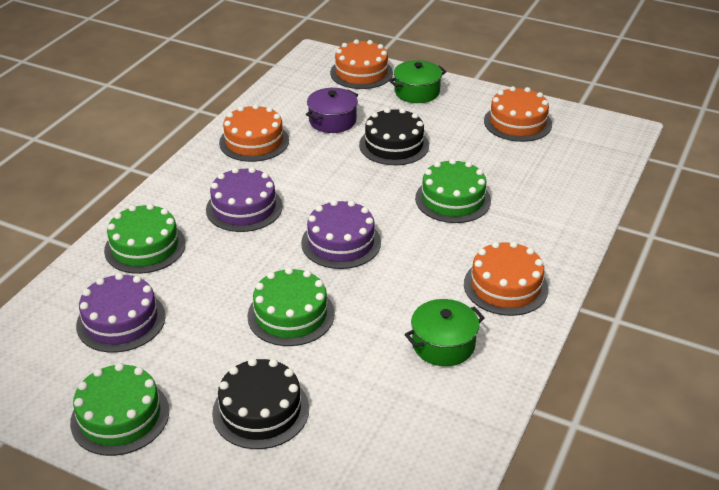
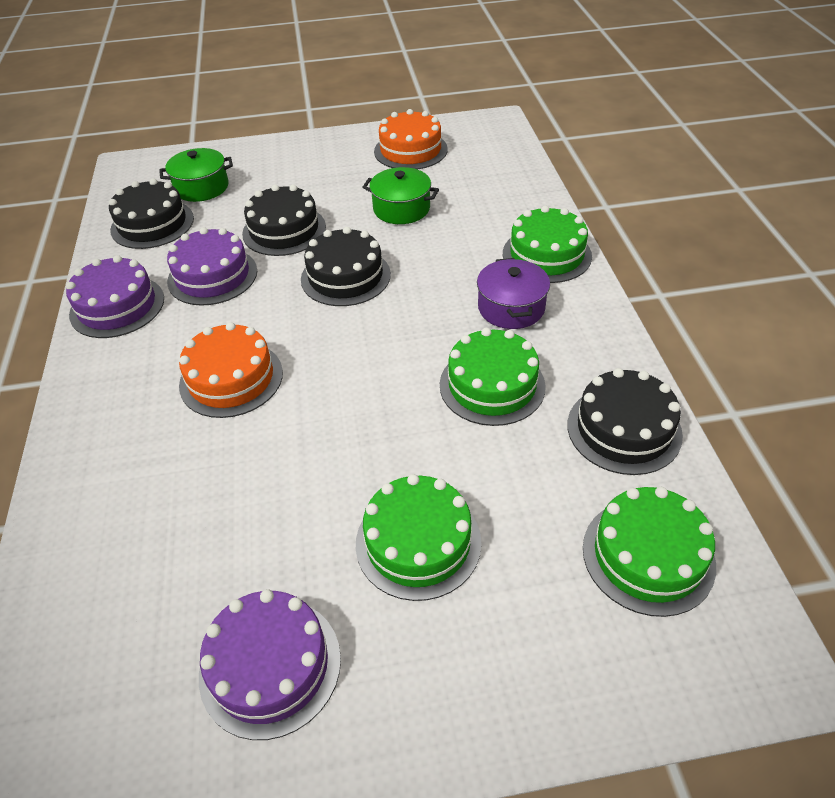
black cake: [212,358,309,449] [359,108,429,165] = 2 -> [109,179,194,249] [242,185,326,256] [301,227,391,306] [567,368,683,475] = 4
orange cake: [219,104,289,162] [330,39,393,89] [464,241,549,316] [484,86,552,142] = 4 -> [179,322,283,418] [374,109,448,169] = 2

